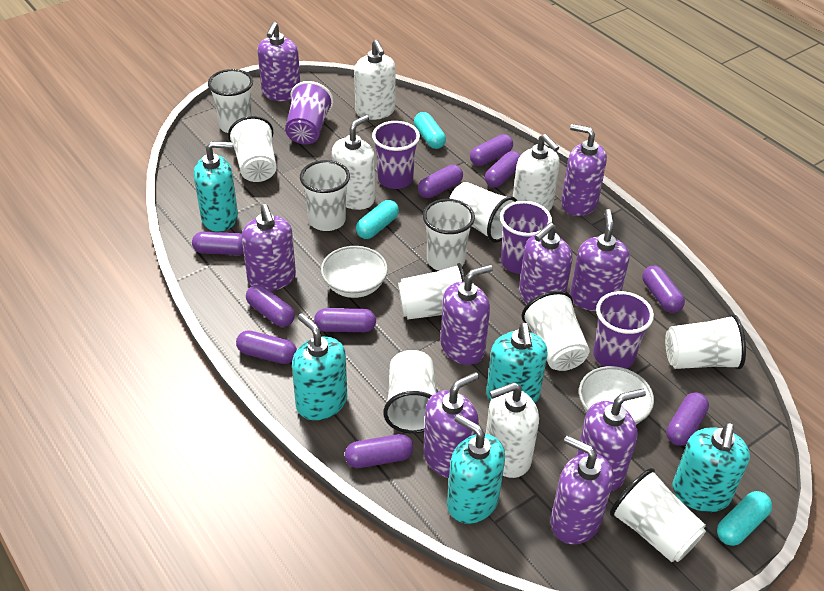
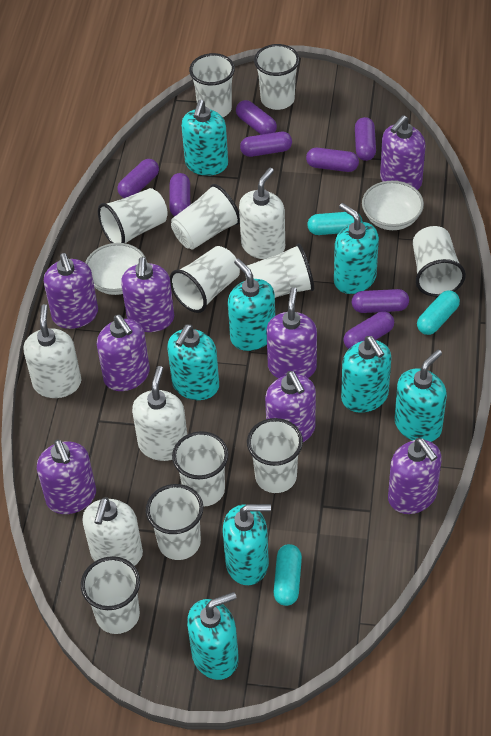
purple capsule: [192,232,244,255] [236,331,297,364] [246,285,295,327] [314,308,376,332] [345,434,413,468] [418,165,463,198] [470,134,513,166] [485,151,521,187] [642,265,685,313] [666,392,709,446] = 10 -> [117,159,159,198] [170,173,190,217] [236,100,277,135] [240,132,292,157] [306,148,359,172] [343,311,394,349] [352,289,409,313] [355,117,376,161] = 8
purple cup: [285,81,333,144] [372,121,420,189] [500,201,552,274] [593,291,654,369] = 4 -> none = 0
purple soap dispenser: [242,204,296,291] [257,22,300,101] [423,372,479,478] [440,264,493,365] [519,223,572,304] [551,436,613,544] [561,124,607,216] [570,209,630,311] [576,389,646,491] = 9 -> [37,439,96,514] [44,253,98,329] [97,315,150,391] [121,257,174,332] [265,371,316,442] [266,287,317,378] [380,115,426,190] [388,438,442,514] = 8
turquoise soap dispenser: [194,141,238,232] [292,313,347,420] [447,414,505,524] [486,323,548,403] [673,423,750,512] = 5 -> [167,324,219,400] [181,100,228,176] [187,592,239,680] [223,504,271,585] [228,258,275,351] [334,203,379,294] [341,336,391,413] [395,350,447,442] = 8
white cup: [208,69,253,133] [228,116,277,182] [300,160,350,231] [383,350,437,433] [398,263,465,319] [423,199,475,271] [449,182,517,243] [522,291,590,371] [610,468,706,562] [665,314,746,369] = 10 -> [81,556,140,634] [98,188,168,243] [146,484,204,560] [170,246,240,313] [171,184,240,250] [172,431,229,507] [189,53,235,117] [245,243,314,298] [247,418,303,493] [254,44,300,110] [413,226,466,297] = 11

